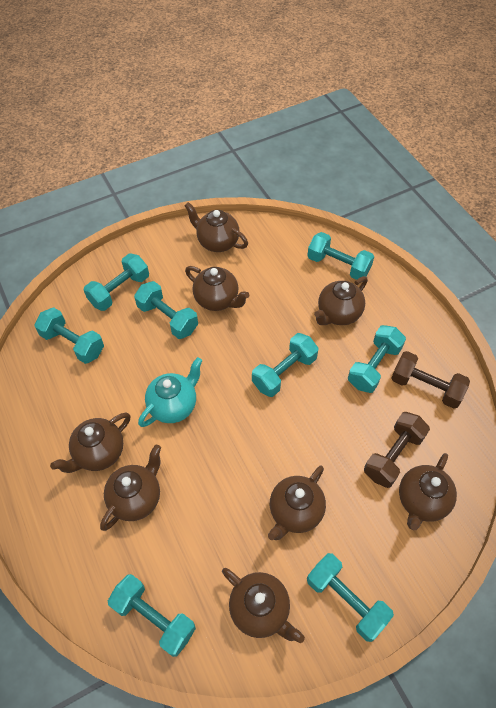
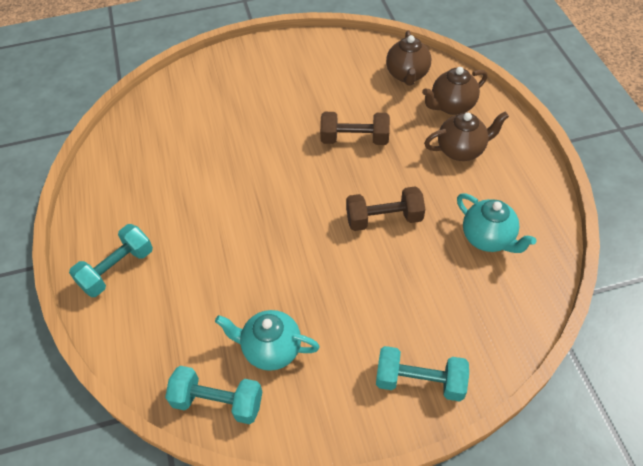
brown teapot: [50,413,130,473] [100,445,161,531] [184,202,248,252] [185,266,249,311] [222,568,305,643] [268,466,326,540] [314,276,368,325] [399,453,457,530] = 8 -> [386,30,431,86] [422,67,487,115] [424,112,509,161] = 3
turquoise dumbbell: [34,308,104,364] [84,253,149,311] [108,574,196,657] [134,281,198,339] [252,333,319,397] [307,232,374,280] [307,553,394,642] [348,325,406,393] = 8 -> [69,224,153,297] [165,366,262,424] [376,346,469,401] = 3
turquoise teapot: [138,357,203,427] = 1 -> [215,310,320,371] [457,193,537,253] = 2

